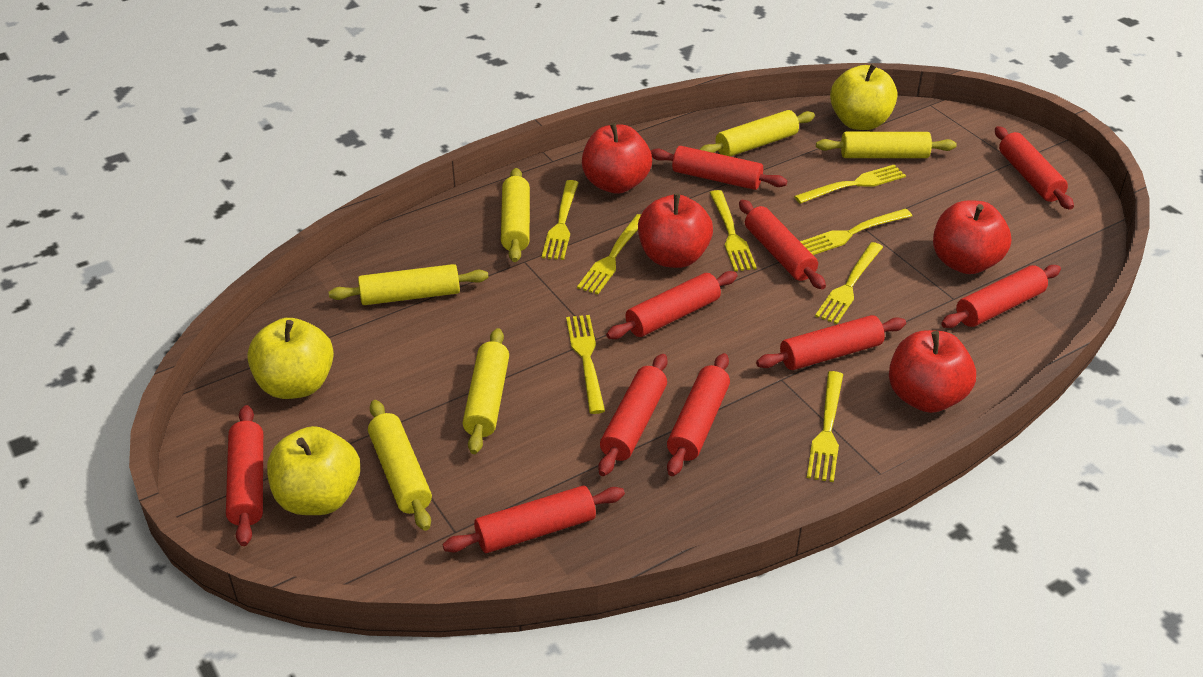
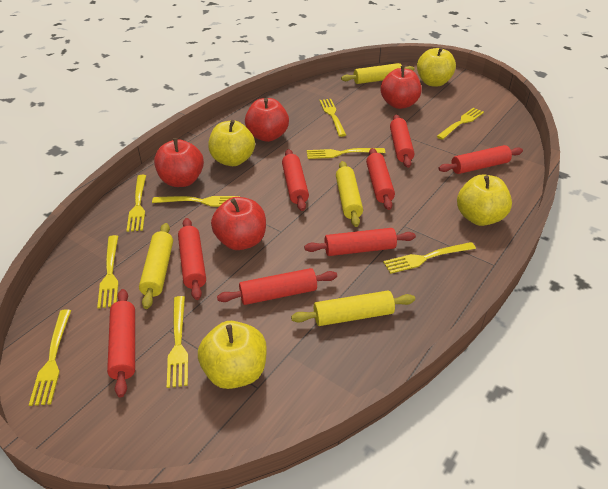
red rolling pin: [226,405,263,546] [443,486,625,553] [598,354,668,476] [606,271,737,339] [651,146,787,190] [667,353,730,476] [739,200,826,289] [756,315,906,370] [941,265,1061,328] [995,126,1074,210] = 10 -> [107,289,135,397] [178,218,206,300] [217,268,337,305] [282,149,309,211] [304,228,416,256] [366,148,395,210] [390,115,414,168] [438,145,523,174] = 8
yellow apple: [247,318,334,399] [267,426,360,515] [830,64,897,130] = 3 -> [198,321,267,389] [208,120,255,166] [417,47,456,87] [457,174,512,226] = 4
yellow fork: [542,180,579,260] [566,315,605,414] [577,214,641,295] [710,190,757,272] [794,165,906,204] [800,209,912,255] [807,371,843,482] [815,242,883,324] = 8 -> [29,309,71,406] [97,235,119,309] [126,175,146,232] [152,196,240,207] [167,296,188,388] [307,148,385,159] [319,99,346,137] [383,242,476,274] [436,108,484,140] = 9
yellow rolling pin: [329,264,489,305] [368,400,432,531] [463,328,509,454] [501,168,530,262] [699,110,815,156] [816,132,957,158] = 6 -> [139,223,173,309] [291,291,415,326] [336,161,363,227] [341,63,415,84] = 4

